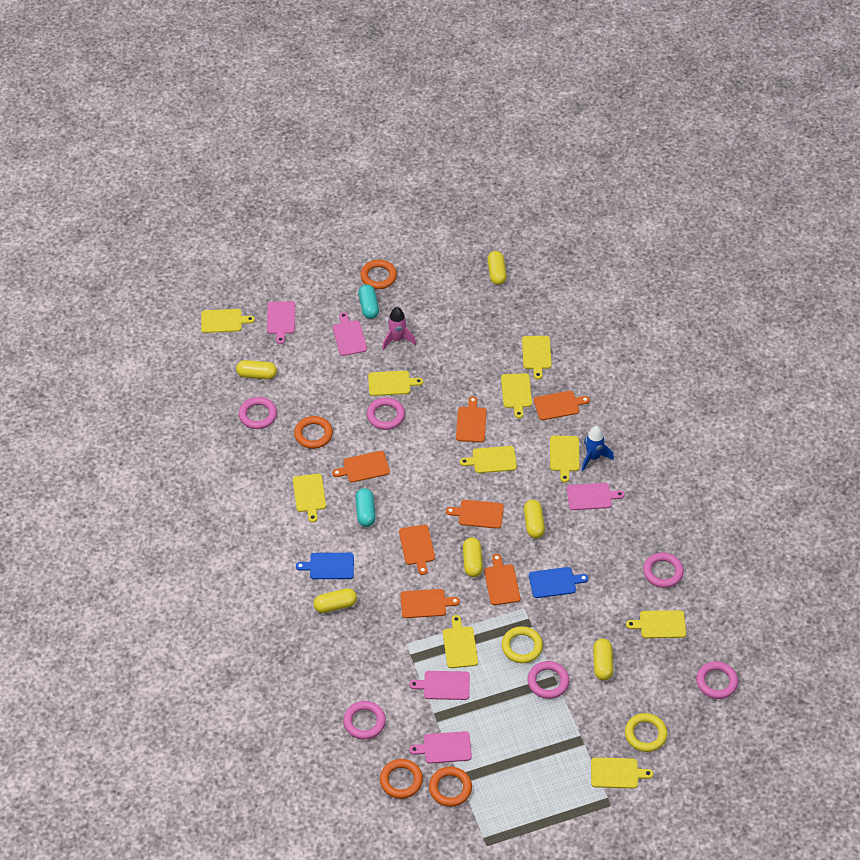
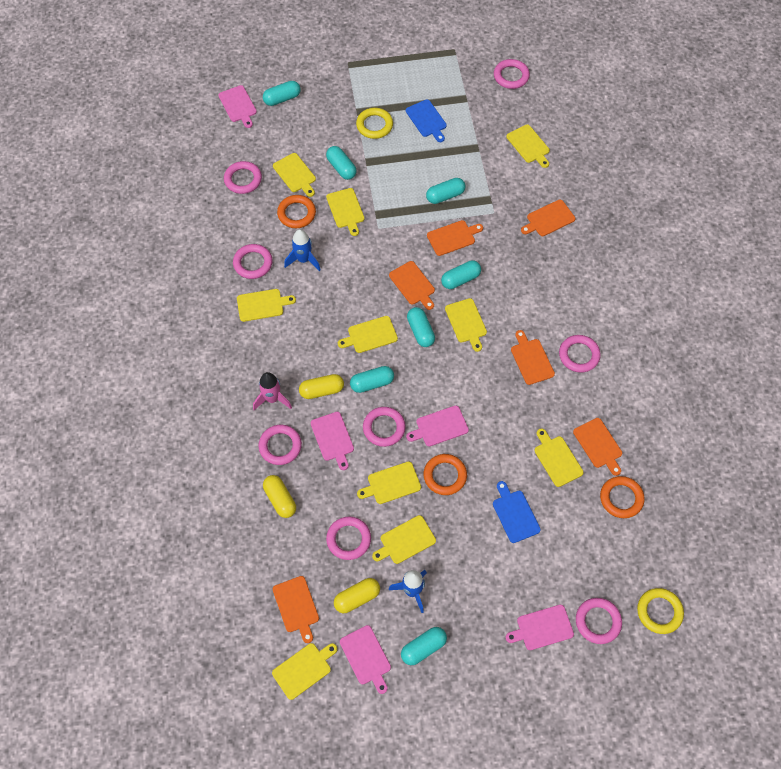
blue rocket: [582,426,614,471] = 1 -> [284,229,320,271] [389,570,427,613] = 2
orange cutting board: [332,451,390,482] [399,525,435,575] [400,589,460,618] [446,500,504,529] [456,396,487,442] [484,554,520,605] [534,391,590,420] = 7 -> [273,576,319,643] [389,261,435,310] [427,220,483,256] [511,330,555,385] [521,200,575,236] [573,418,622,476] = 6
orange ring: [294,416,333,449] [360,260,397,289] [380,759,423,799] [429,767,472,807] = 4 -> [277,195,316,228] [424,454,467,495] [600,476,644,518] = 3
pink ring: [239,397,277,429] [343,701,386,740] [367,397,405,430] [527,661,569,699] [643,552,684,588] [696,661,738,699] = 6 -> [224,161,262,194] [233,244,273,279] [258,425,302,465] [326,517,371,560] [363,407,406,447] [494,59,530,89] [559,335,601,373] [576,598,622,644] = 8
turquoise capsule: [355,488,376,527] [358,284,379,319] = 2 -> [263,81,301,106] [326,146,357,180] [350,366,394,393] [401,627,447,665] [407,307,435,347] [426,178,465,204] [441,260,481,289] = 7
yellow capsule: [236,360,277,379] [313,588,357,613] [463,537,483,577] [487,251,507,285] [524,499,545,538] [593,639,613,680] = 6 -> [263,475,296,518] [299,374,344,399] [334,578,380,613] = 3

